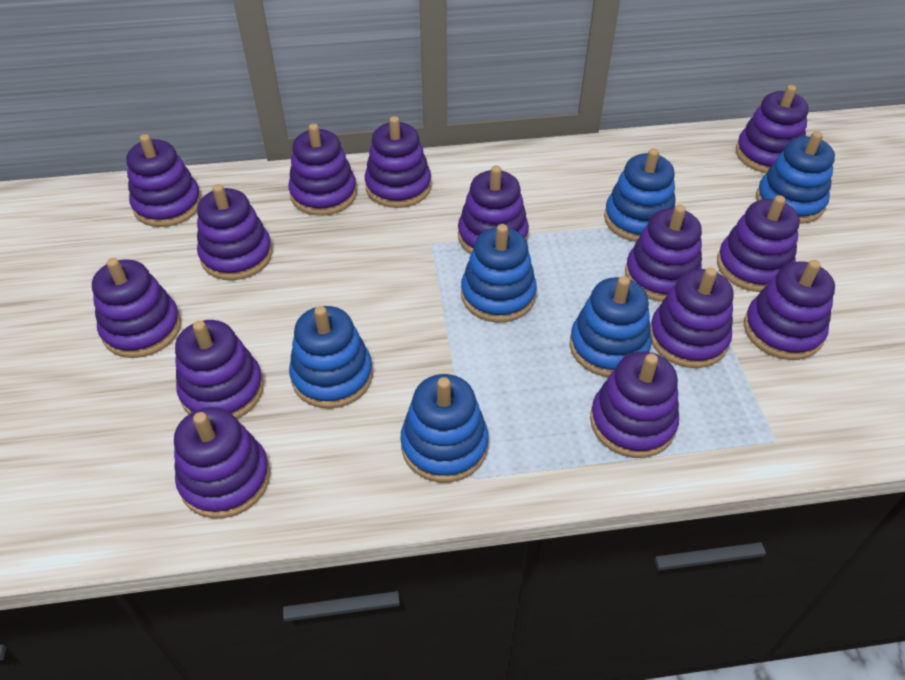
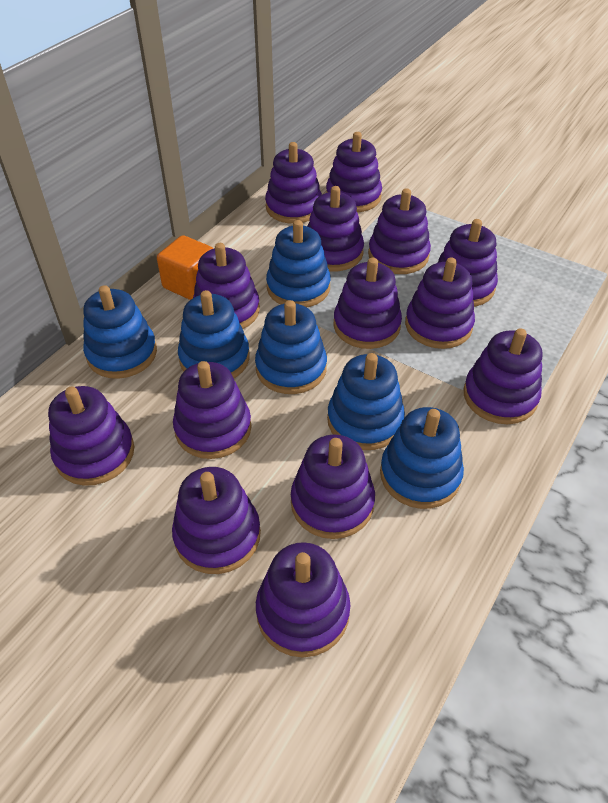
orange cube: none = 0 -> [157,235,213,300] = 1

